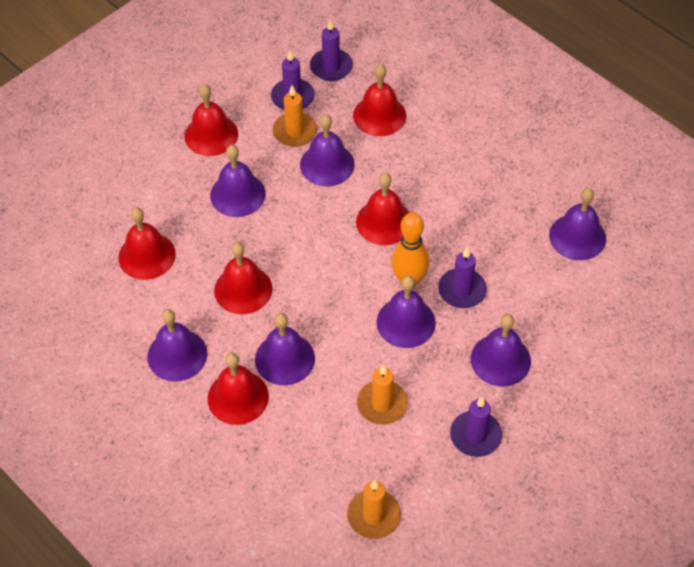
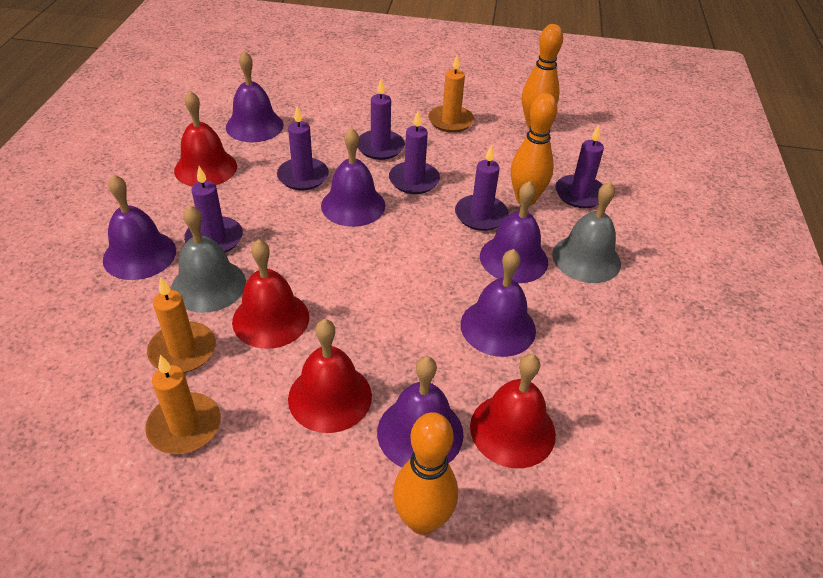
grey bell: none = 0 -> [171,205,246,313] [552,182,621,283] = 2
orange bowling pin: [391,212,430,287] = 1 -> [393,412,458,535] [511,93,558,206] [522,24,563,128] = 3
purple bell: [147,309,207,382] [210,145,266,217] [255,313,315,385] [300,114,355,186] [376,276,436,348] [471,314,531,386] [549,188,606,260] = 7 -> [103,175,176,280] [226,51,284,142] [321,128,385,227] [377,356,464,467] [461,249,536,357] [480,181,548,283] = 6
purple candle: [271,50,315,110] [310,19,353,81] [438,247,487,308] [450,397,502,457] = 4 -> [184,166,243,253] [277,106,329,190] [357,79,405,160] [389,111,440,194] [455,144,509,231] [555,125,604,208] = 6
red bell: [118,207,176,280] [185,84,238,156] [208,353,269,425] [214,242,272,314] [353,64,406,136] [356,173,409,245] = 6 -> [174,91,237,186] [232,239,309,349] [288,319,372,433] [470,354,556,468] = 4

